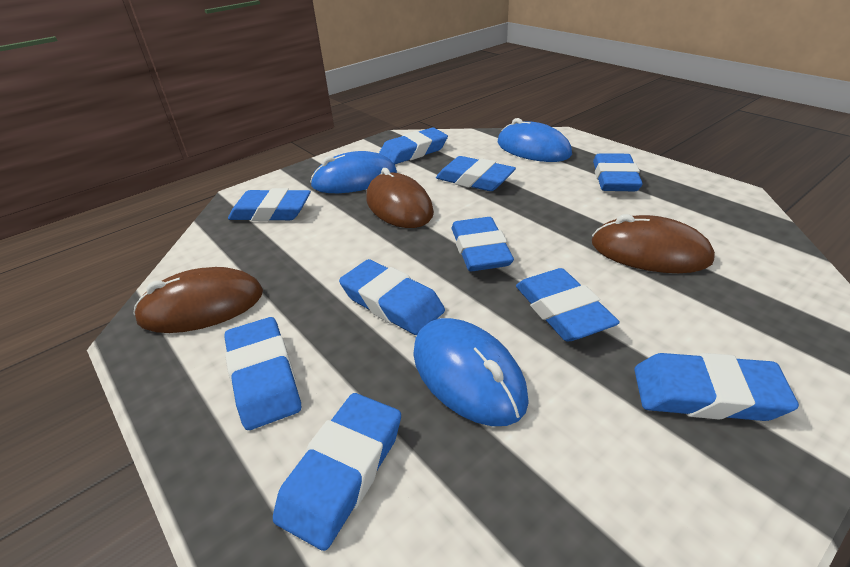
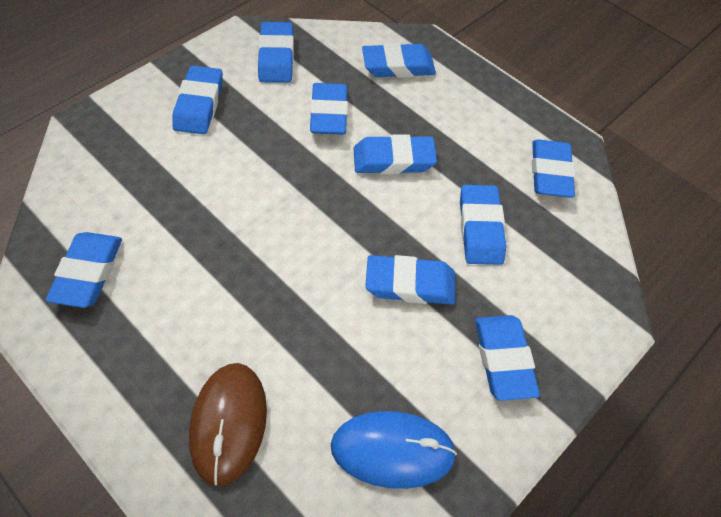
blue mouse: [310,151,397,193] [413,318,529,426] [498,118,572,162] = 3 -> [331,411,457,489] = 1
brown mouse: [133,267,263,333] [367,168,434,228] [592,214,715,273] = 3 -> [189,363,267,486] = 1

